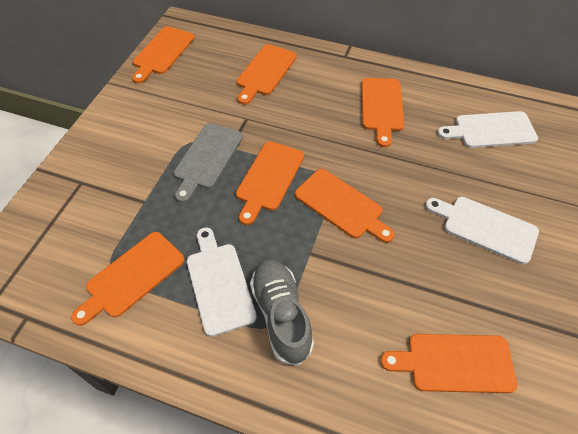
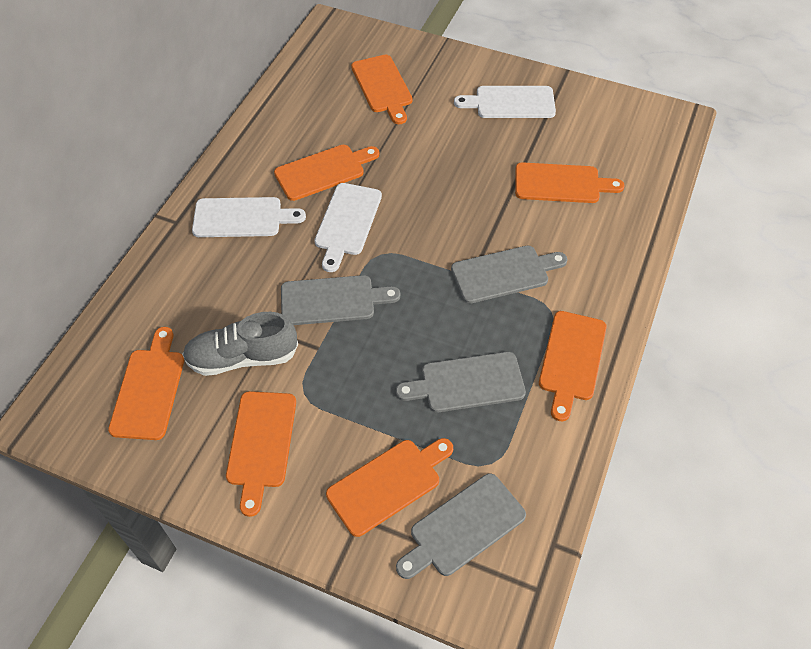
grey cutting board: [174,123,243,203] = 1 -> [281,275,400,325] [396,352,526,412] [396,473,526,579] [451,246,568,304] = 4

